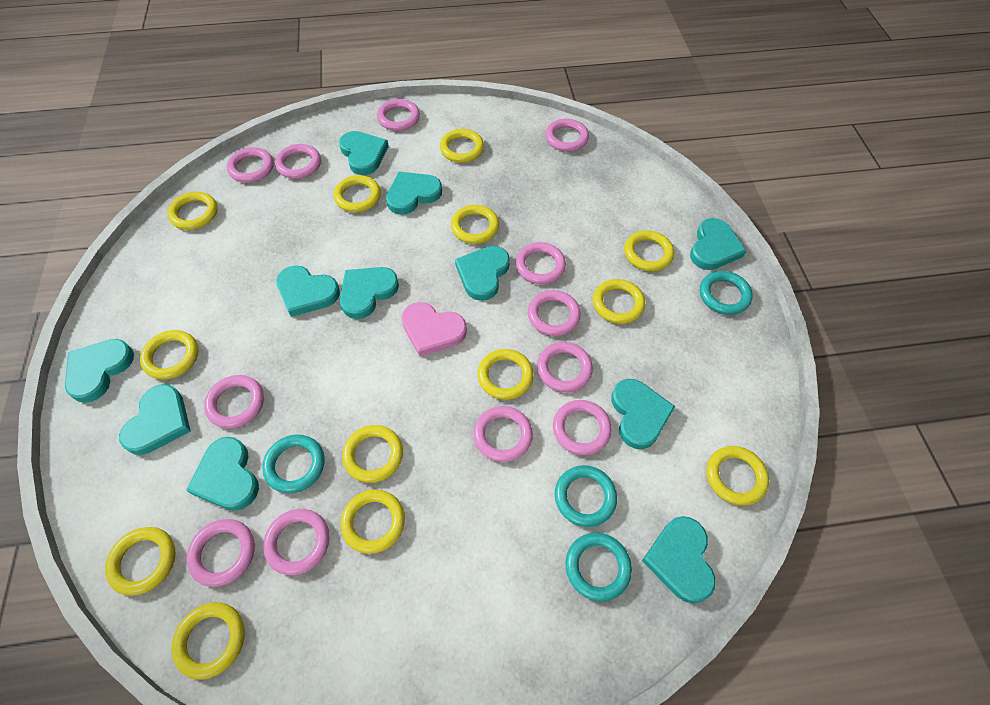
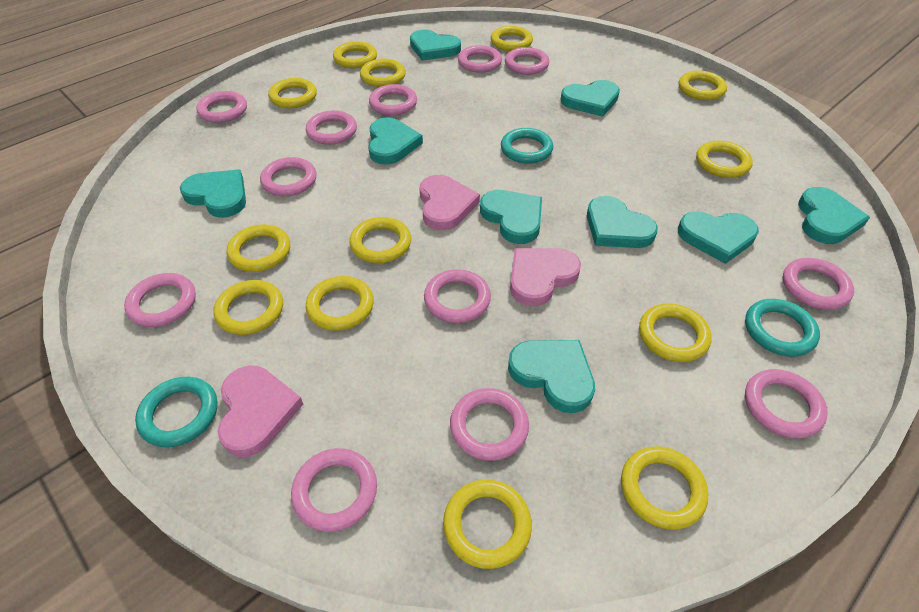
pink heart: [402,302,467,357] = 1 -> [217,366,303,457] [419,175,480,231] [510,248,581,306] = 3
turquoise heart: [65,339,134,403] [119,384,191,455] [186,437,259,511] [276,265,340,317] [339,131,389,175] [340,267,399,319] [386,172,442,215] [455,246,510,301] [612,379,676,449] [642,516,716,604] [690,218,746,270] = 11 -> [180,170,246,218] [368,117,423,165] [410,29,461,61] [480,190,542,244] [508,340,595,413] [560,80,620,117] [587,196,658,248] [678,211,759,264] [798,187,870,244] = 9
turquoise ring: [262,434,325,493] [555,465,617,527] [566,533,632,602] [700,271,753,315] = 4 -> [135,377,217,447] [501,128,553,164] [745,299,820,357] = 3

